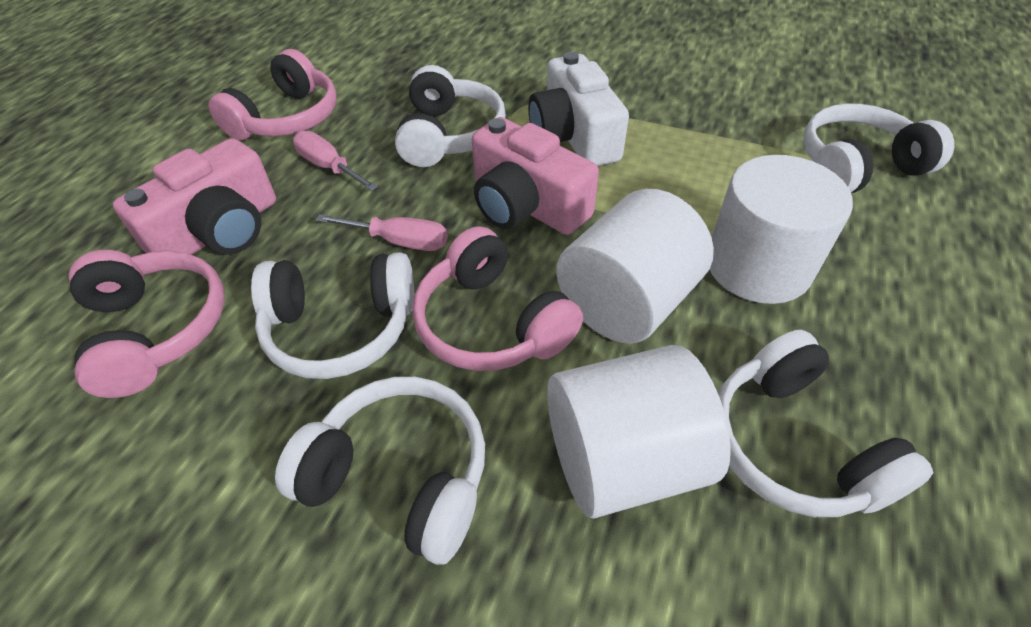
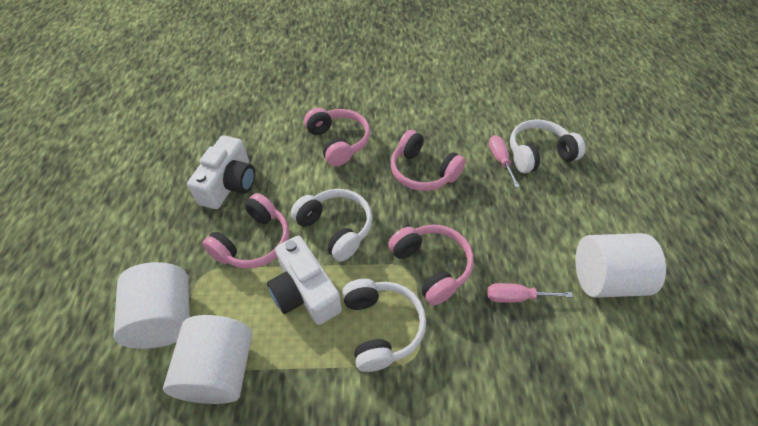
pink camera: [113,138,276,255] [472,117,599,235] = 2 -> none = 0
pink headphones: [69,250,225,398] [208,49,337,140] [412,226,583,371] = 3 -> [202,193,289,269] [304,108,370,167] [388,225,474,306] [391,130,466,191] = 4
white camera: [528,52,629,166] = 1 -> [187,135,255,209] [267,236,342,325] = 2
white headphones: [251,252,414,379] [275,377,485,565] [395,65,506,167] [718,330,934,517] [803,103,954,193] = 5 -> [291,189,372,262] [342,279,426,372] [510,119,585,173] = 3

